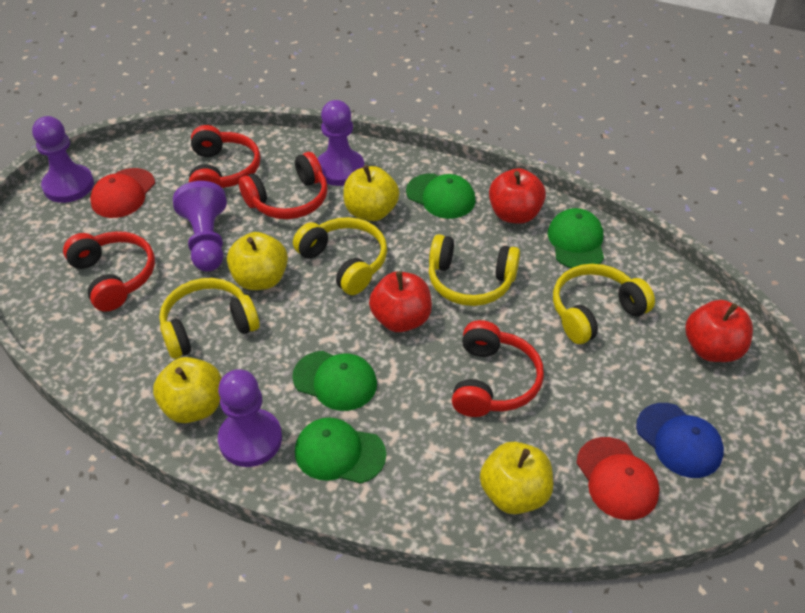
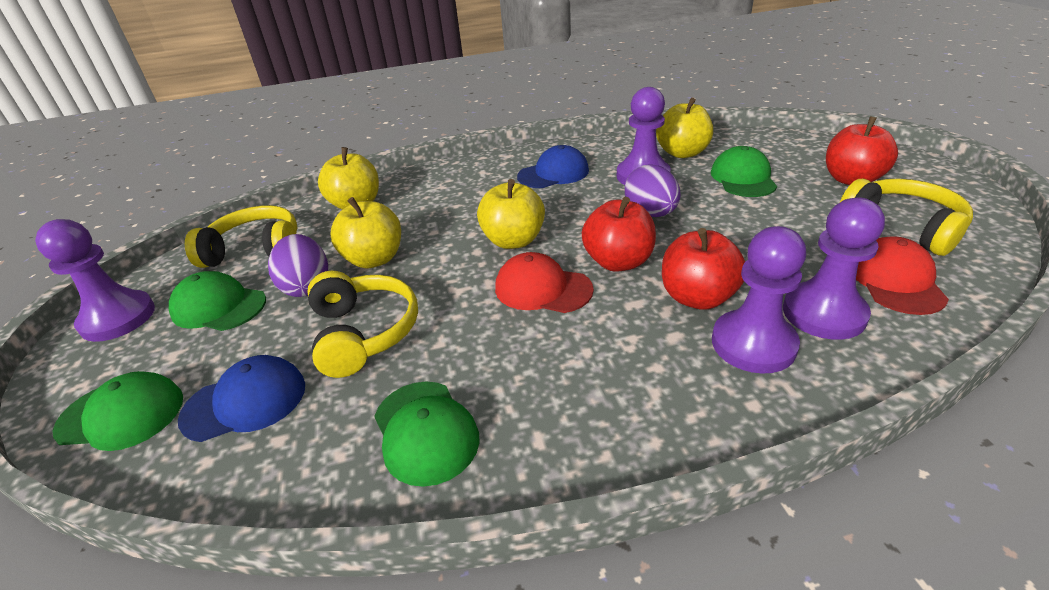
blue cap: [636,403,724,478] = 1 -> [178,355,305,442] [517,145,589,188] = 2
purple egg: none = 0 -> [268,234,328,297] [625,164,680,217] = 2
red headphones: [63,231,155,312] [189,125,261,188] [239,152,328,219] [452,320,544,417] = 4 -> none = 0
yellow headphones: [159,278,260,359] [293,217,387,295] [429,234,520,306] [553,264,655,344] = 4 -> [185,205,298,268] [308,271,418,378] [840,179,973,256] = 3

